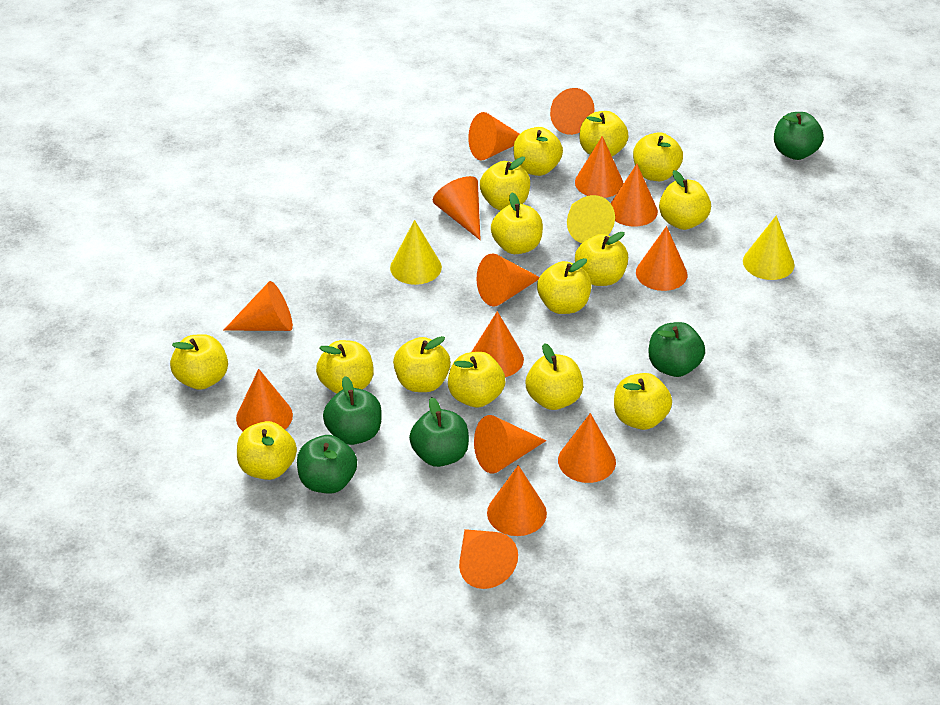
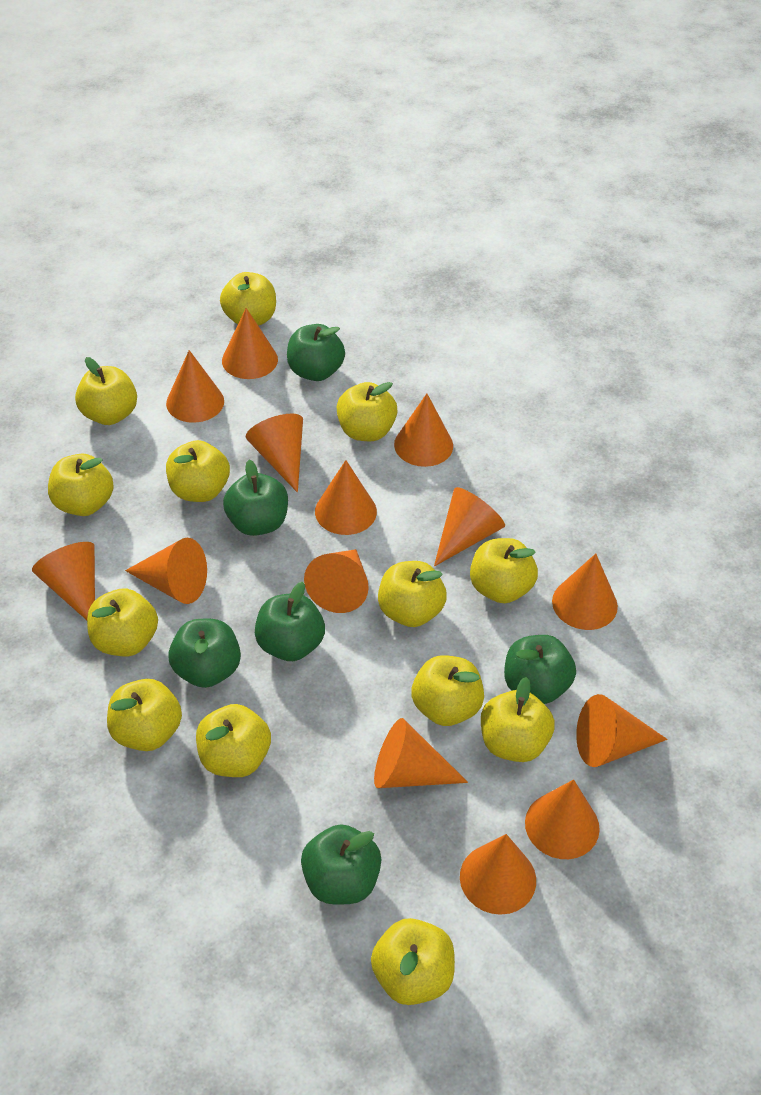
green apple: [297,435,357,494] [323,376,382,445] [409,397,469,467] [649,322,705,377] [774,112,824,160] = 5 -> [168,619,241,688] [223,460,288,536] [255,582,325,661] [287,324,345,381] [301,824,382,904] [504,635,576,704] = 6
yellow apple: [170,334,228,390] [237,421,297,480] [316,340,374,394] [393,336,451,392] [448,352,505,407] [480,157,530,210] [491,192,543,254] [514,127,563,176] [526,343,583,410] [537,258,592,314] [575,232,628,286] [579,111,629,156] [614,373,672,430] [633,132,683,181] [659,170,711,230] = 15 -> [48,454,114,516] [75,357,137,425] [87,589,158,656] [107,679,182,751] [166,440,230,502] [196,704,271,777] [220,272,276,326] [337,382,397,441] [371,918,455,1005] [378,561,447,627] [411,655,484,726] [470,538,538,603] [481,677,555,762] = 13
yellow cone: [390,220,442,285] [567,195,615,243] [743,215,795,280] = 3 -> none = 0

